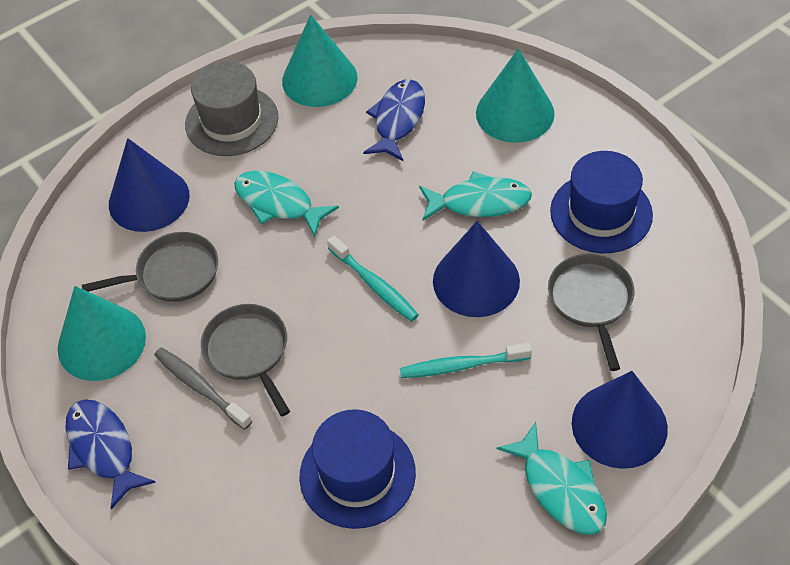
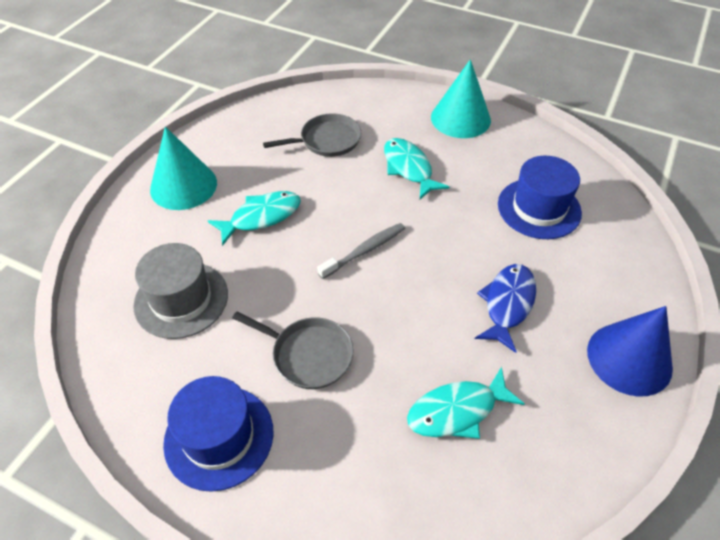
blue cone: [109,138,189,232] [433,221,520,317] [572,371,668,469] = 3 -> [587,306,673,397] = 1
blue fish: [65,399,156,510] [363,79,425,161] = 2 -> [475,264,536,353] = 1
grey pan: [82,232,218,302] [201,304,290,416] [548,254,634,371] = 3 -> [232,311,353,389] [263,113,361,157] = 2
turquoise cone: [58,286,146,381] [282,15,357,107] [476,48,555,143] = 3 -> [150,127,217,210] [431,59,491,138] = 2
turquoise toothbrush: [327,236,419,322] [400,343,532,378] = 2 -> none = 0

